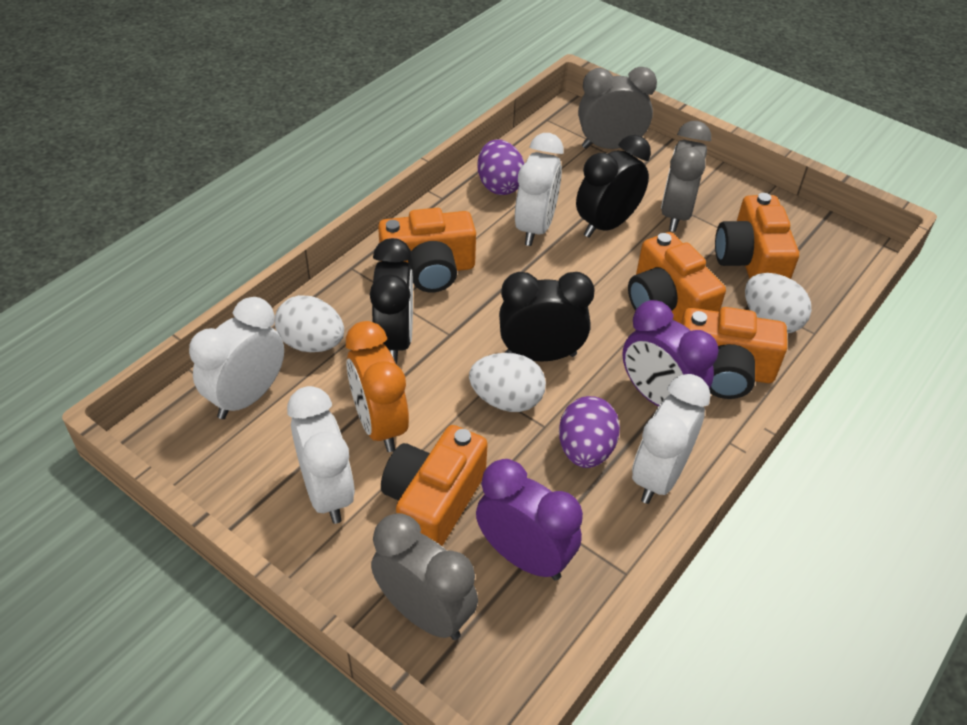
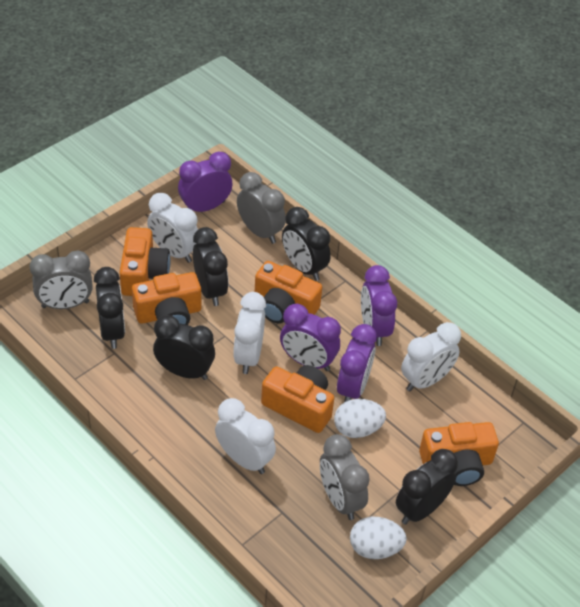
black clock: [370,238,413,364] [499,272,595,362] [576,135,651,238] = 3 -> [94,267,125,349] [153,315,215,380] [193,227,229,306] [282,207,331,281] [396,449,458,525] = 5
orange clock: [346,321,409,452] = 1 -> none = 0
purple clock: [476,459,583,580] [622,300,718,407] = 2 -> [178,152,233,212] [280,304,341,371] [337,324,377,402] [361,265,397,346] = 4
purple egg: [477,139,525,195] [559,396,620,468] = 2 -> none = 0
white egg: [275,295,344,352] [469,353,546,412] [745,273,812,333] = 3 -> [334,399,386,438] [350,517,407,559] = 2

